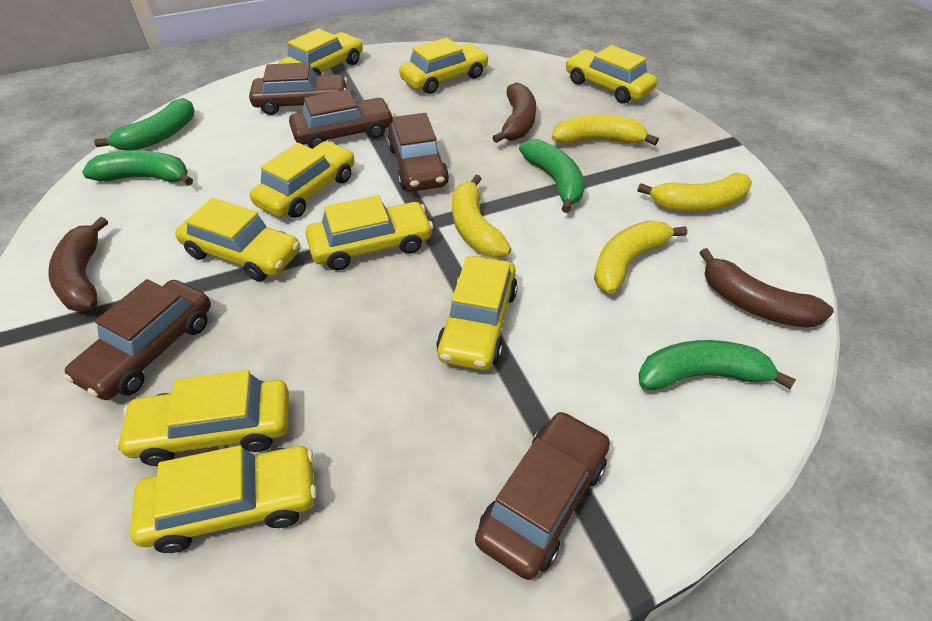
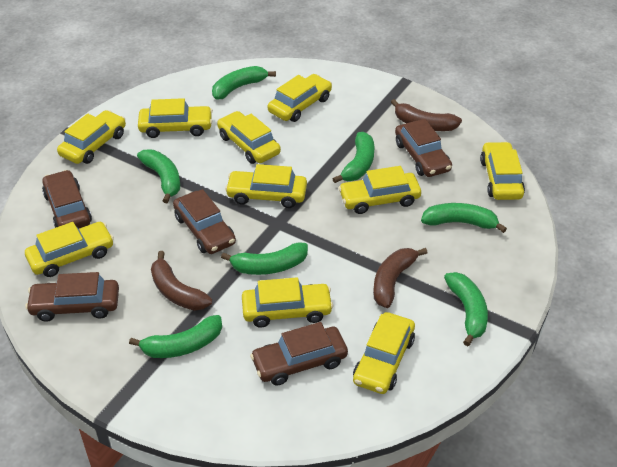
green banana: [82,150,193,186] [94,98,194,151] [519,139,585,213] [639,340,796,390] = 4 -> [129,315,222,358] [137,150,180,203] [212,66,276,100] [221,243,308,275] [333,132,375,183] [421,203,507,233] [444,272,488,346] = 7
yellow banana: [452,175,511,258] [552,115,659,145] [594,221,687,294] [637,173,752,212] = 4 -> none = 0
yellow car: [116,370,289,466] [130,445,317,553] [175,198,300,281] [250,141,355,218] [279,28,363,75] [305,195,433,270] [399,37,489,94] [436,256,518,370] [566,45,657,104] = 9 -> [25,222,114,277] [57,110,126,164] [138,98,213,138] [217,111,281,164] [225,164,307,208] [242,277,333,328] [268,74,332,122] [338,166,421,214] [353,312,415,394] [480,142,525,200] = 10

